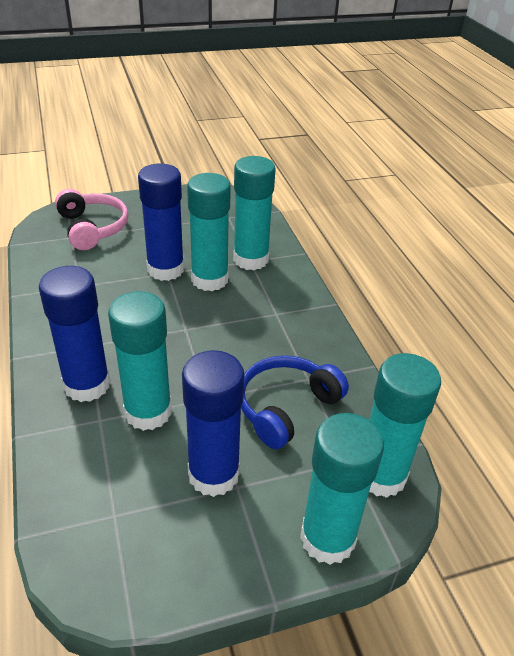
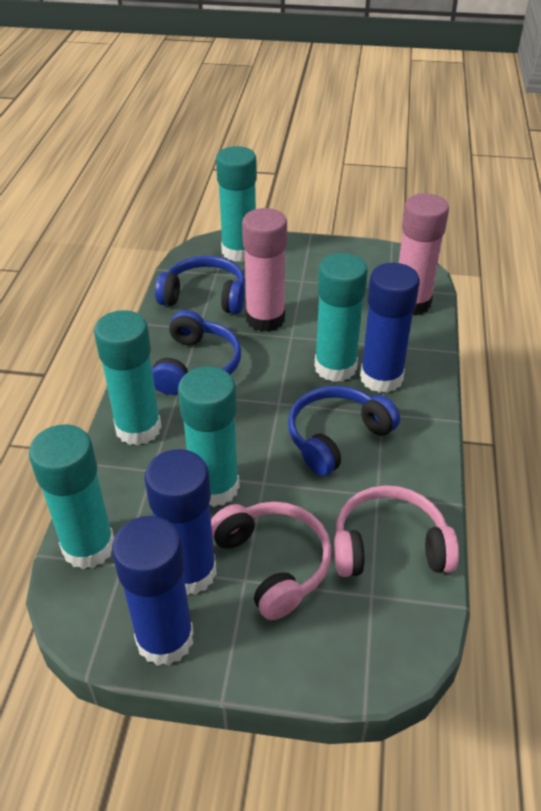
blue headphones: [241,356,349,449] = 1 -> [152,310,241,395] [155,256,245,314] [288,386,400,476] = 3
pink glue stick: none = 0 -> [242,208,287,332] [399,193,449,316] = 2
pink headphones: [55,189,129,250] = 1 -> [211,502,332,620] [334,485,459,577] = 2

